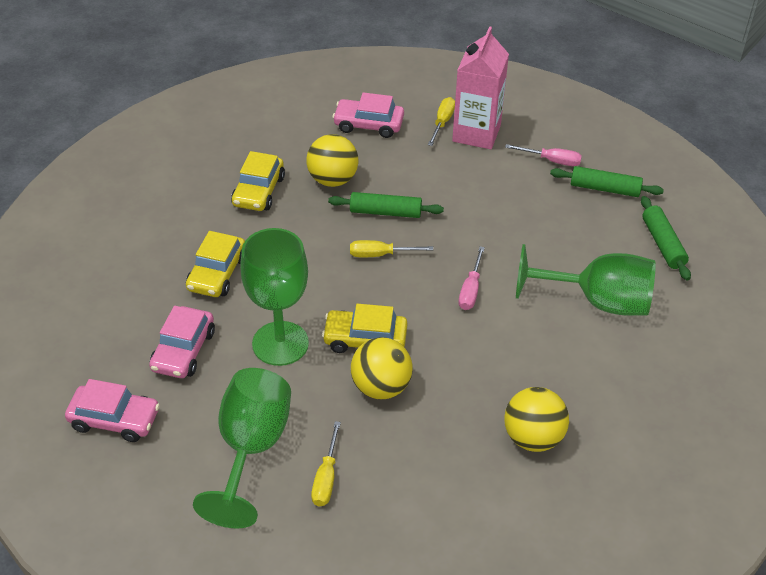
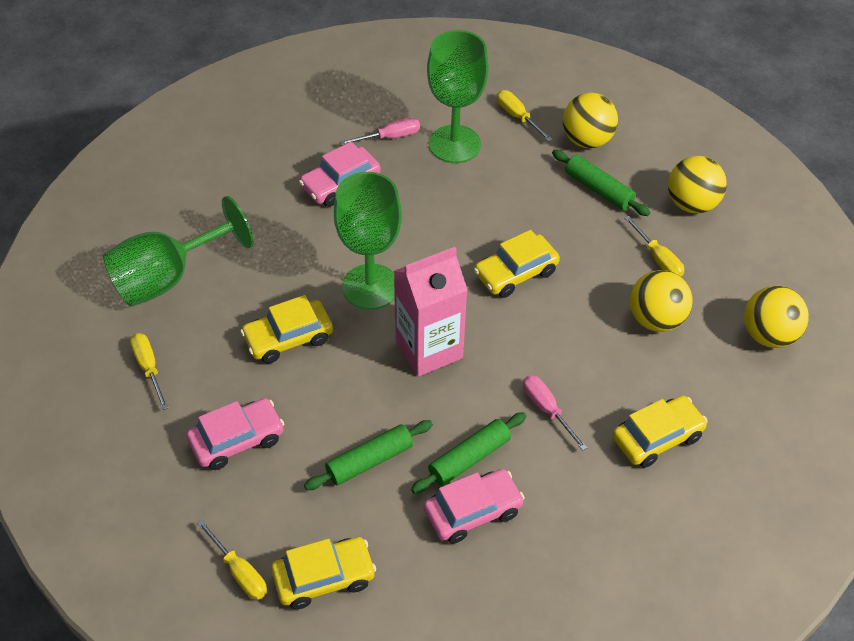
yellow ball: [306,134,358,187] [351,337,413,399] [504,387,569,452] = 3 -> [563,93,618,148] [630,270,692,332] [668,156,727,213] [744,286,809,348] = 4
yellow car: [186,231,245,297] [231,151,285,211] [322,304,408,353] = 3 -> [240,295,333,363] [271,537,376,610] [474,230,560,298] [612,396,708,468] = 4
yellow screwdriver: [311,421,341,507] [350,240,433,257] [428,97,455,146] = 3 -> [130,333,168,410] [197,519,267,600] [497,90,553,142] [624,216,684,276] = 4

